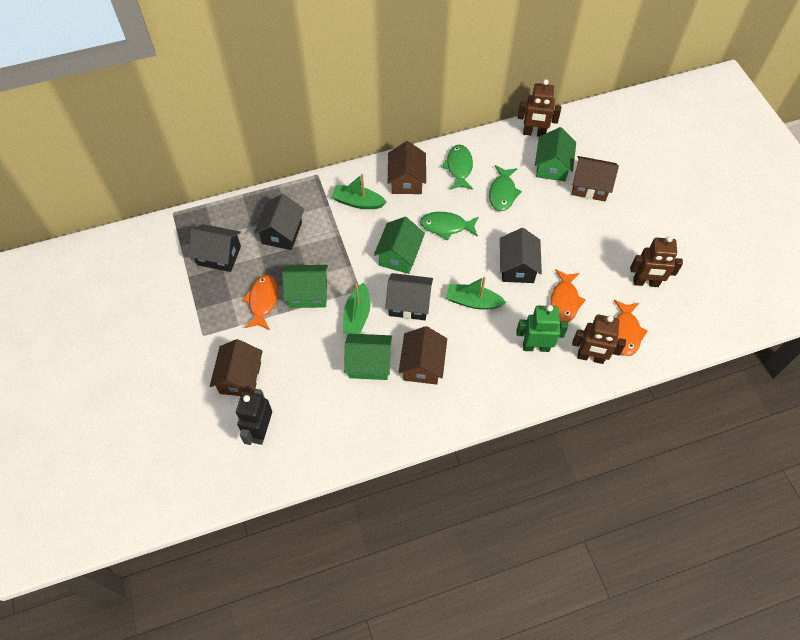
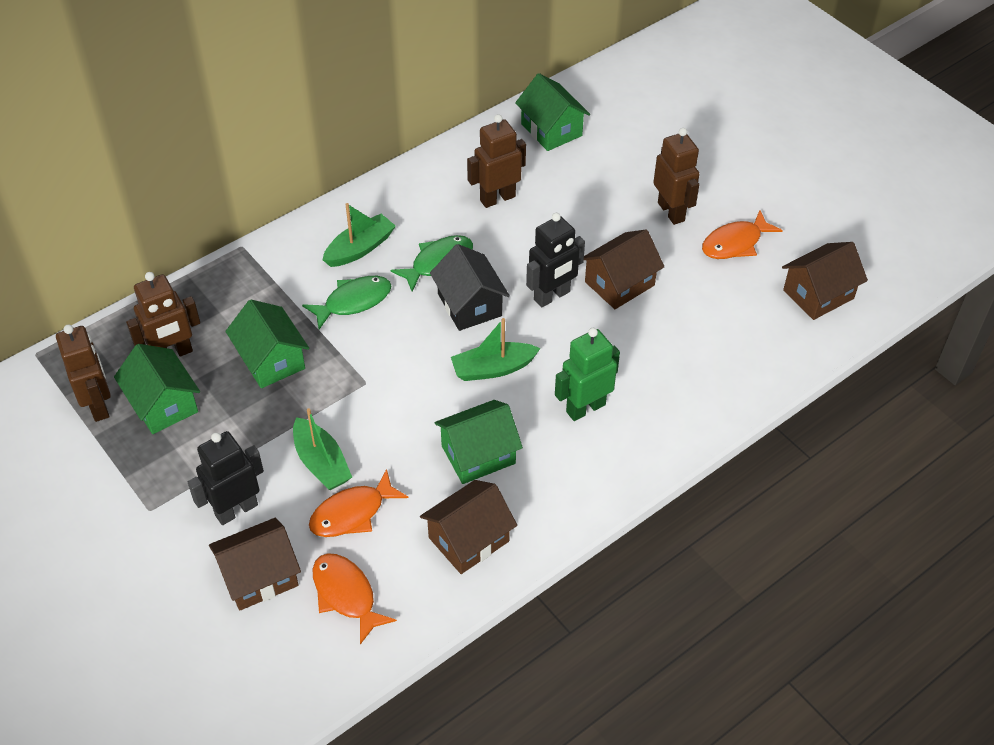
black house: [188,224,241,272] [254,194,304,250] [385,273,433,320] [500,228,542,283] = 4 -> [430,244,510,331] = 1
black robot: [236,389,272,445] = 1 -> [188,431,264,525] [526,213,585,307] = 2
brown robot: [518,79,561,137] [572,315,626,364] [630,236,683,287] = 3 -> [56,324,111,422] [126,272,200,357] [467,114,526,208] [653,128,699,225] = 4
green fish: [420,212,479,240] [442,145,473,190] [489,165,522,211] = 3 -> [302,276,392,329] [390,235,473,292] = 2

